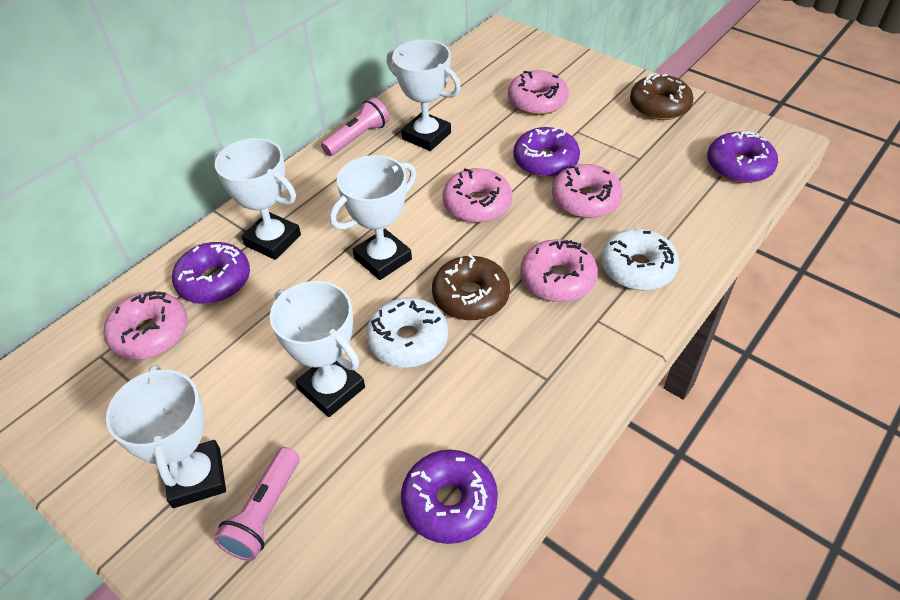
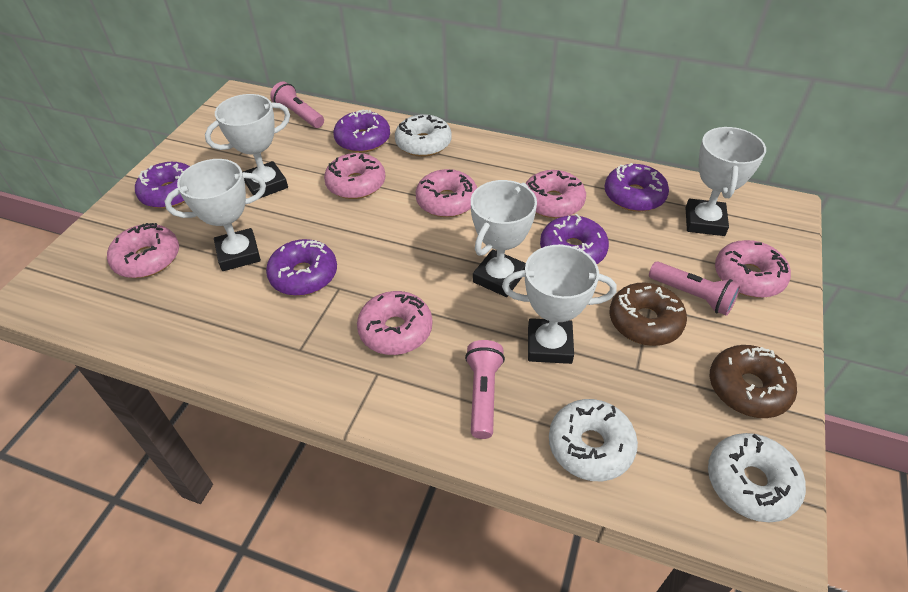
pink donut: [104,291,188,360] [443,168,512,223] [508,70,569,115] [520,239,598,302] [552,164,623,218] = 5 -> [107,223,179,278] [324,153,385,199] [357,291,432,355] [416,169,477,217] [526,170,586,218] [715,240,791,298] = 6
pink flashlight: [214,447,300,561] [321,97,390,156] = 2 -> [270,82,324,128] [465,340,505,439] [649,261,741,316] = 3
purple donut: [172,242,250,304] [401,450,498,544] [513,127,580,177] [707,131,778,183] = 4 -> [135,162,190,208] [266,239,337,296] [333,109,390,153] [540,214,609,264] [605,163,669,212] = 5
white donut: [366,297,448,368] [601,229,679,291] = 2 -> [395,114,451,157] [549,399,638,481] [708,433,806,523] = 3

